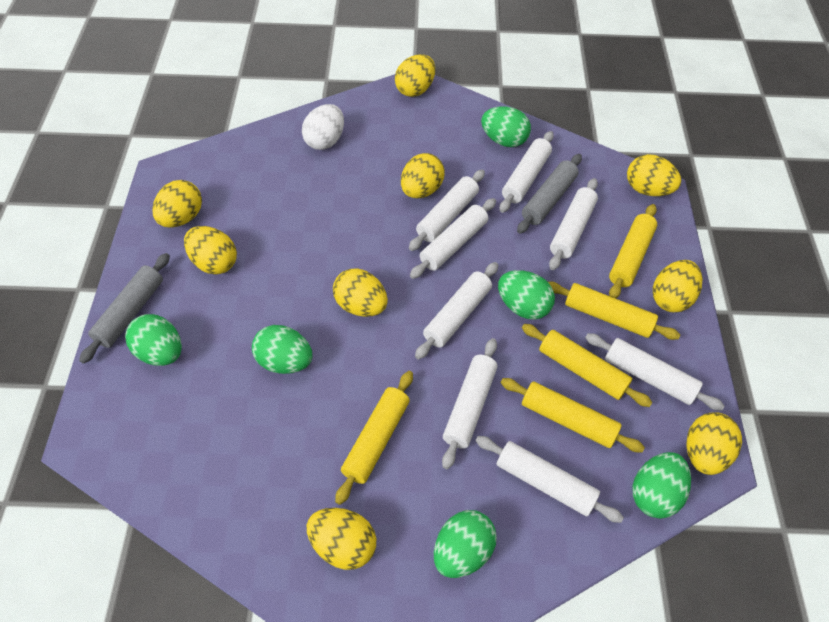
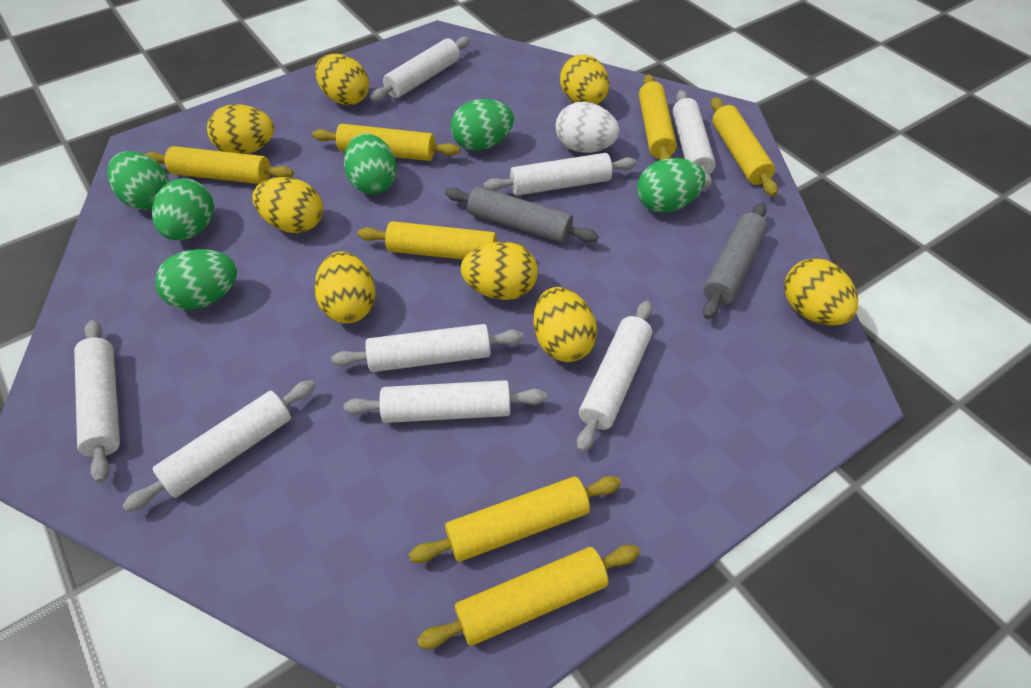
yellow egg: [152,180,202,228] [184,226,237,275] [307,508,376,570] [333,268,388,317] [395,54,435,97] [401,153,445,198] [627,154,681,196] [653,260,702,312] [686,412,742,475] = 9 -> [207,104,274,154] [253,177,323,233] [314,251,376,324] [315,54,369,105] [460,242,538,300] [533,287,597,362] [560,54,609,104] [784,258,858,326] = 8
yellow rolling pin: [335,371,413,505] [501,378,645,452] [522,324,652,407] [548,282,680,340] [609,204,657,299] = 5 -> [145,146,294,184] [312,124,460,161] [358,221,526,260] [409,476,621,563] [417,545,640,649] [639,74,677,160] [711,97,778,196] = 7

